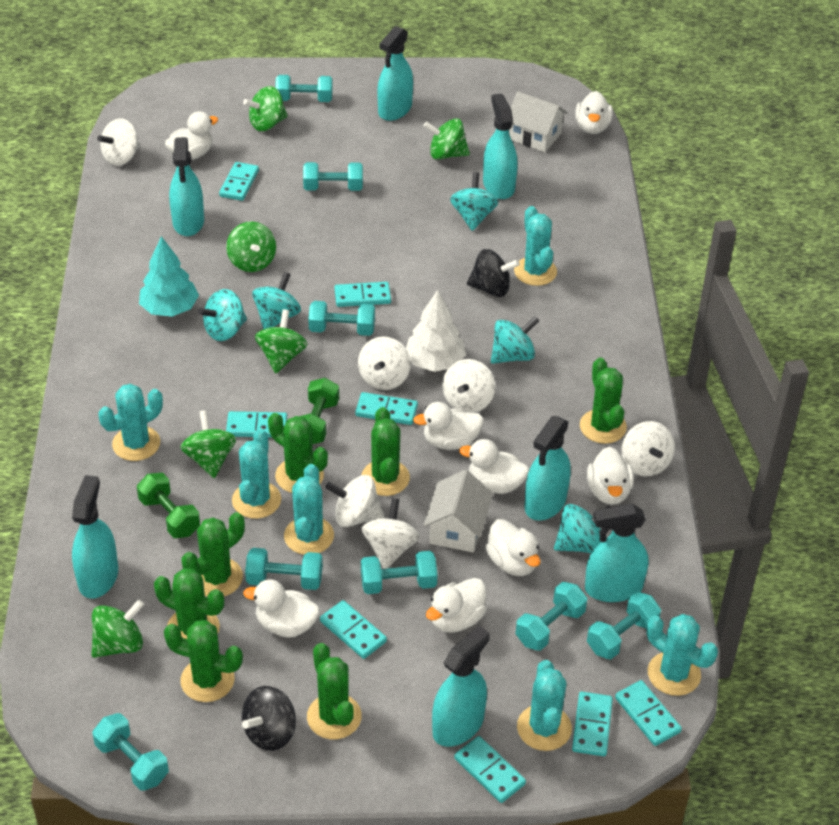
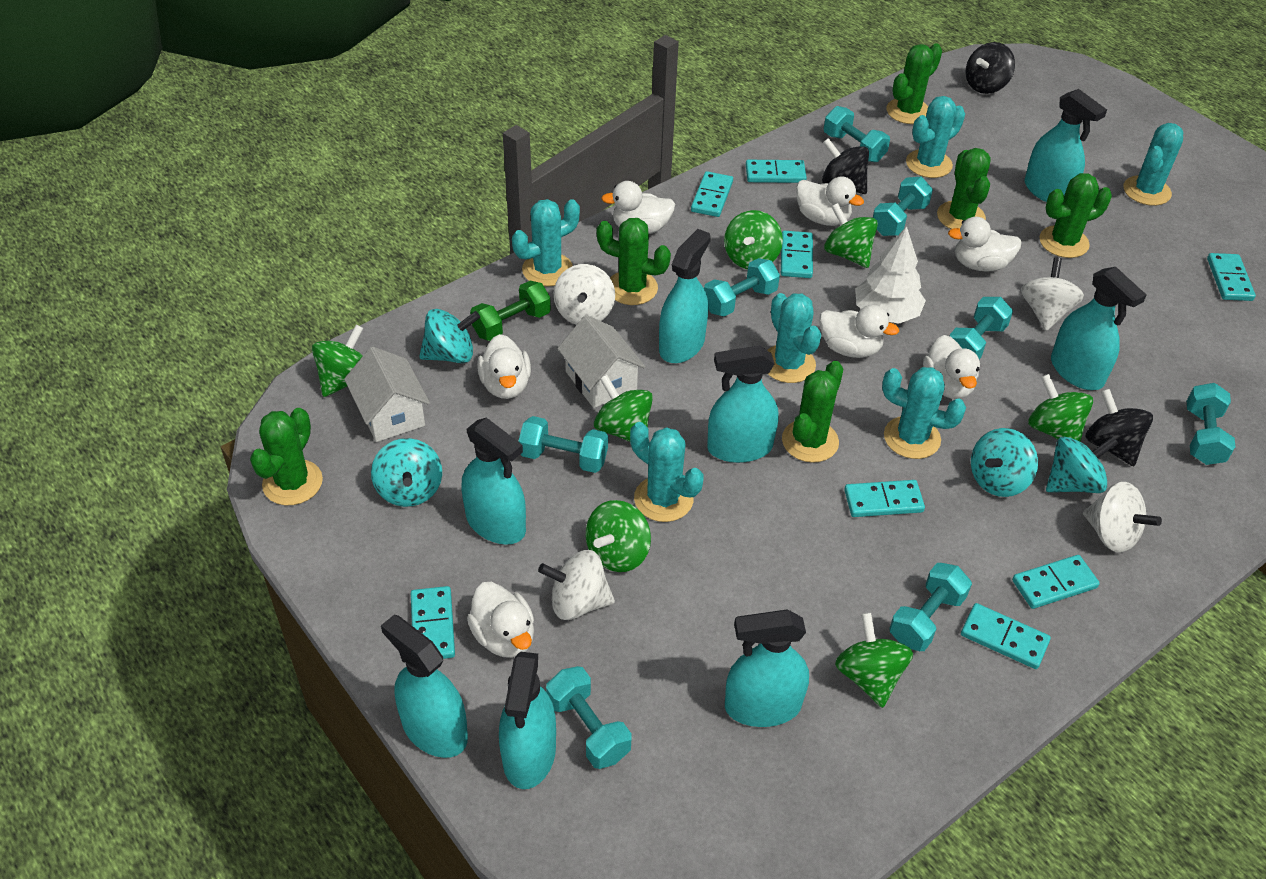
black spinning top: [242,686,296,751] [467,249,520,297] = 2 -> [822,138,869,194] [966,42,1015,94] [1085,389,1153,466] = 3
green cactus: [154,568,224,639] [164,620,243,702] [182,512,245,597] [268,413,328,493] [307,643,362,739] [361,407,410,496] [580,358,627,444] = 7 -> [250,408,323,505] [597,218,671,305] [782,361,843,463] [887,43,942,124] [937,148,991,229] [1039,173,1112,258] = 6
green dumbbell: [137,473,200,538] [299,378,339,444] = 2 -> [470,281,551,341] = 1
green spinning top: [92,599,144,658] [180,410,236,478] [226,221,276,272] [243,86,288,131] [255,309,307,373] [423,119,470,160] = 6 -> [312,325,363,397] [586,500,651,572] [594,375,653,442] [724,210,783,269] [824,203,878,268] [835,612,913,708] [1028,374,1093,442] = 7
turquoise spinning top: [198,289,247,341] [252,272,301,329] [450,172,499,231] [491,316,540,364] [554,504,611,553] = 5 -> [371,438,442,507] [419,309,480,363] [971,428,1038,497] [1046,436,1118,493] = 4
turquoise spray bottle: [72,475,118,599] [169,137,204,236] [377,26,413,121] [432,626,490,747] [483,94,518,199] [525,416,571,521] [585,504,648,602] = 7 -> [381,615,468,758] [462,418,526,545] [499,652,556,789] [659,229,711,363] [707,345,778,463] [725,610,809,727] [1024,89,1107,202] [1051,267,1146,390] = 8
turquoise tree: [139,236,199,317] = 1 -> none = 0
white duck: [165,111,218,160] [243,579,320,637] [413,402,483,450] [426,578,487,633] [459,439,529,494] [485,519,541,576] [575,91,613,134] [587,447,634,505] = 8 -> [467,582,534,658] [477,334,531,399] [601,181,675,234] [796,176,864,226] [819,305,899,358] [923,335,980,399] [948,217,1022,272] = 7
white spinning top: [97,118,140,166] [325,475,384,527] [358,337,411,390] [362,498,420,569] [442,359,495,413] [622,421,675,477] = 6 -> [538,550,615,620] [554,264,615,325] [1021,258,1084,331] [1083,482,1162,553] = 4

